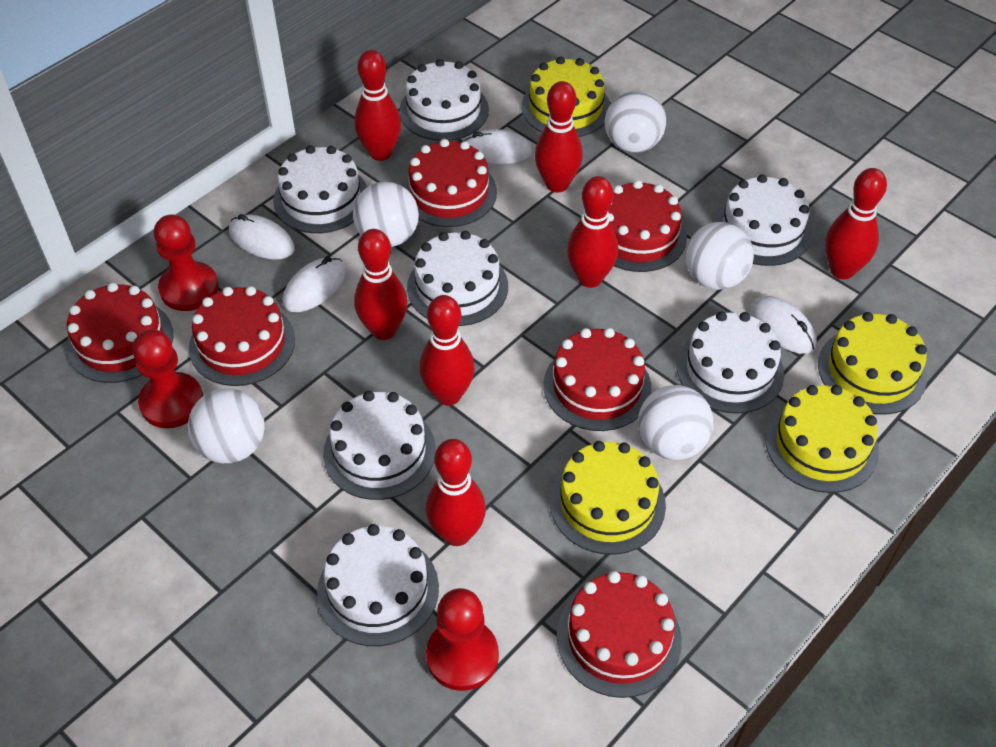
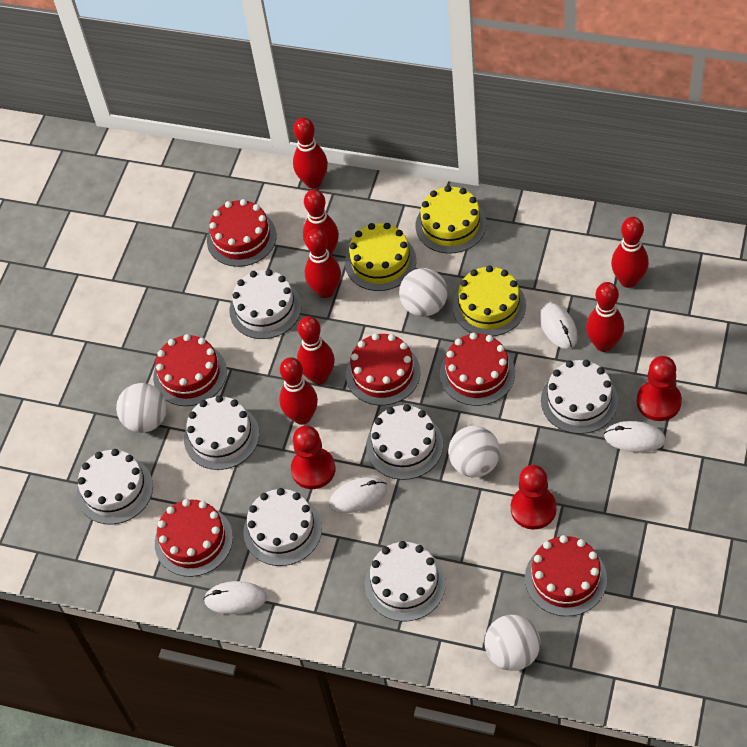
white ball: [188,388,265,463] [353,182,419,247] [605,90,666,153] [638,385,713,460] [685,222,754,290] = 5 -> [116,383,167,433] [399,268,448,317] [448,426,500,477] [485,615,540,671] = 4
yellow cake: [521,57,610,137] [550,441,666,555] [766,385,879,493] [818,312,927,415] = 4 -> [345,223,416,291] [416,185,486,254] [452,265,526,336] = 3

